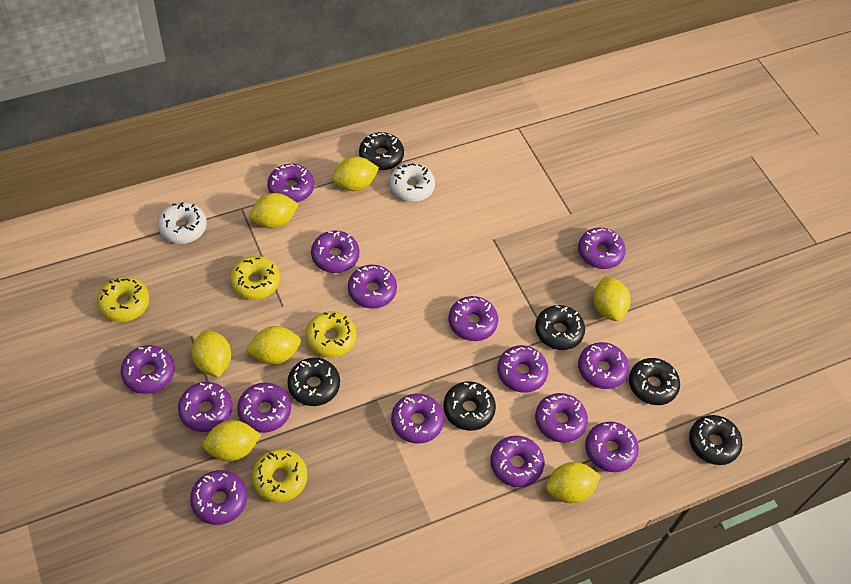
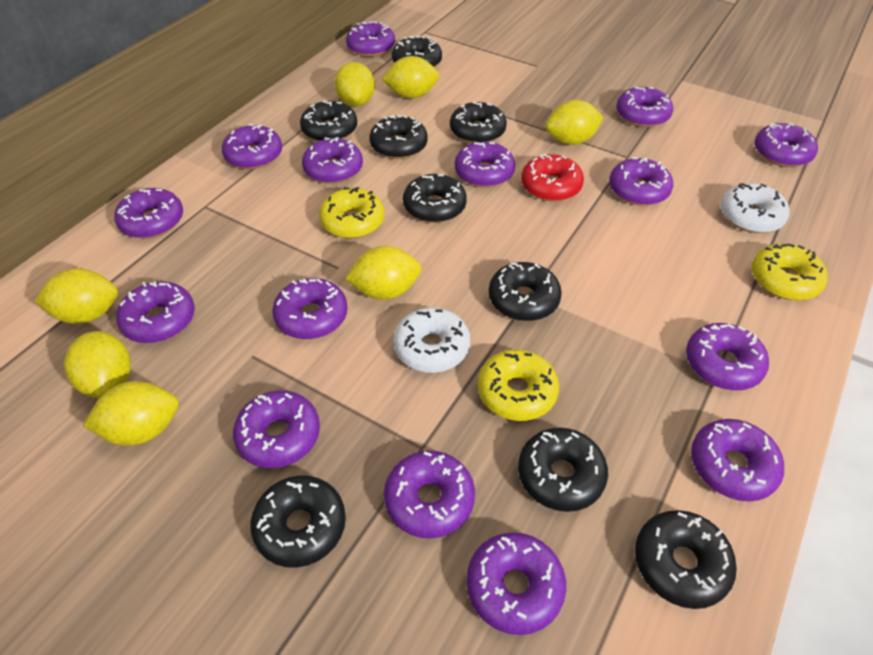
black donut: [288,358,340,406] [359,132,404,170] [443,381,496,431] [535,305,585,350] [629,358,680,405] [689,415,743,465] = 6 -> [250,475,346,568] [300,101,357,141] [369,115,428,159] [392,36,442,67] [403,174,467,223] [450,102,507,143] [489,262,562,321] [518,427,608,512] [635,510,737,609] = 9
red donut: none = 0 -> [521,154,584,201] = 1
yellow donut: [97,277,149,322] [230,256,280,300] [252,449,307,503] [305,311,357,358] = 4 -> [319,187,385,238] [478,349,559,421] [751,243,828,300] = 3

